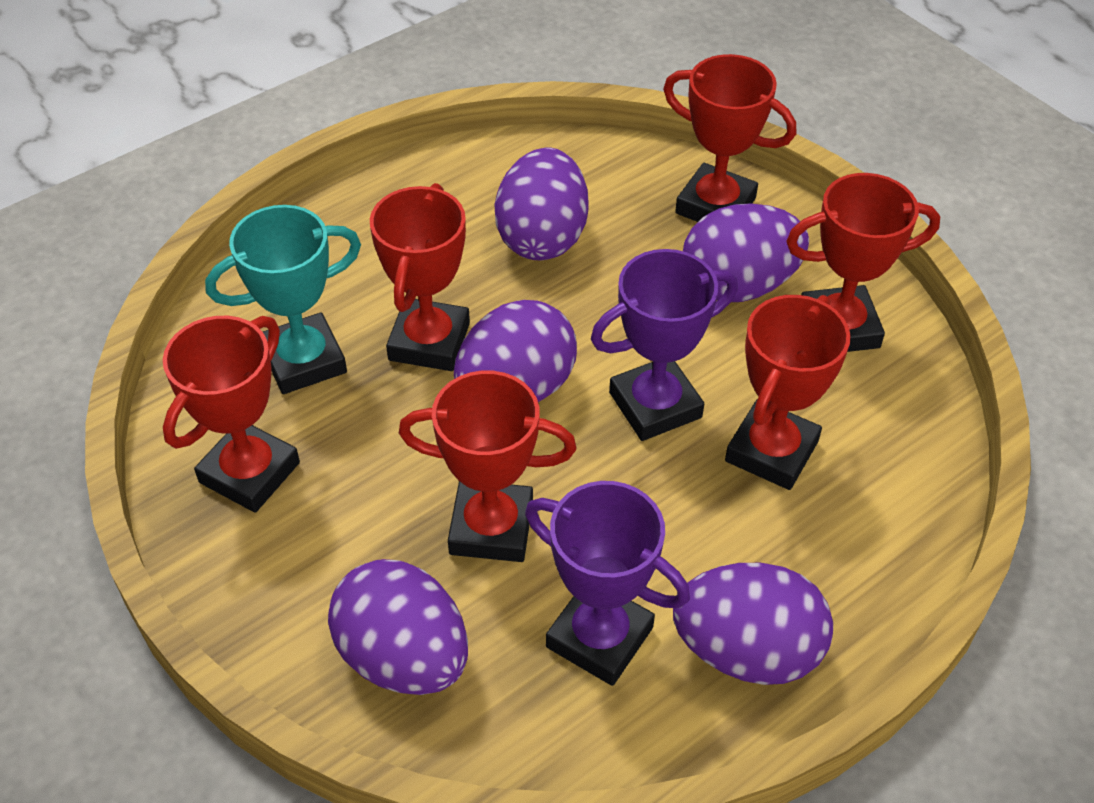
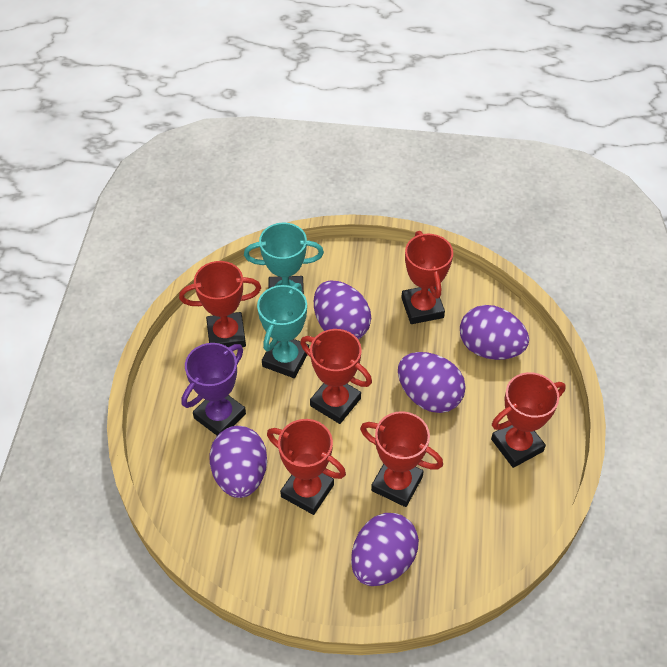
purple trophy: [525,481,690,686] [591,249,738,441] = 2 -> [181,343,246,435] = 1
turquoise trophy: [205,205,361,394] = 1 -> [244,222,324,294] [257,283,309,378] = 2

